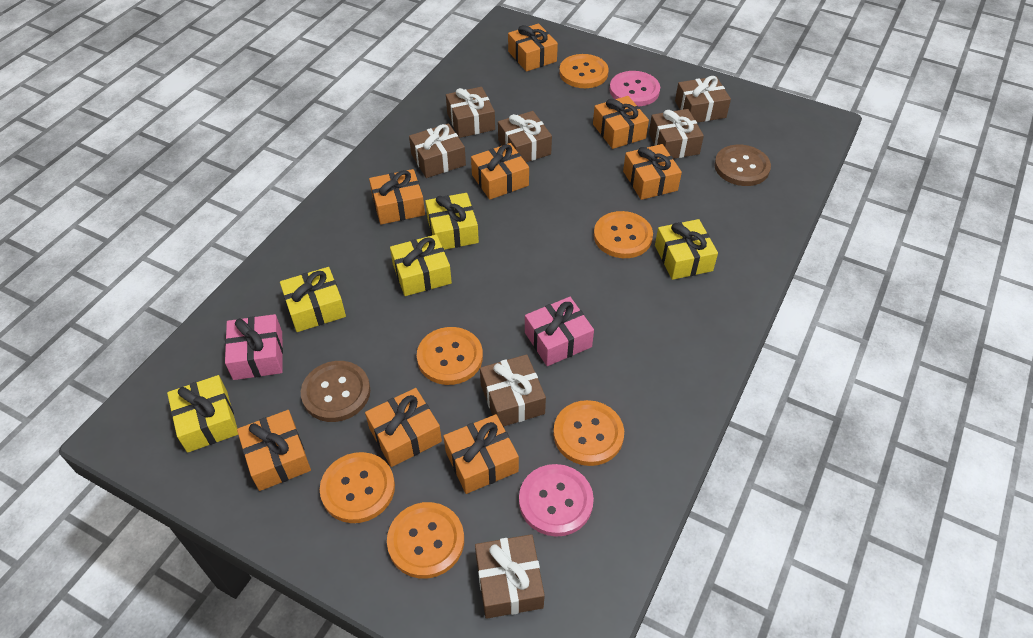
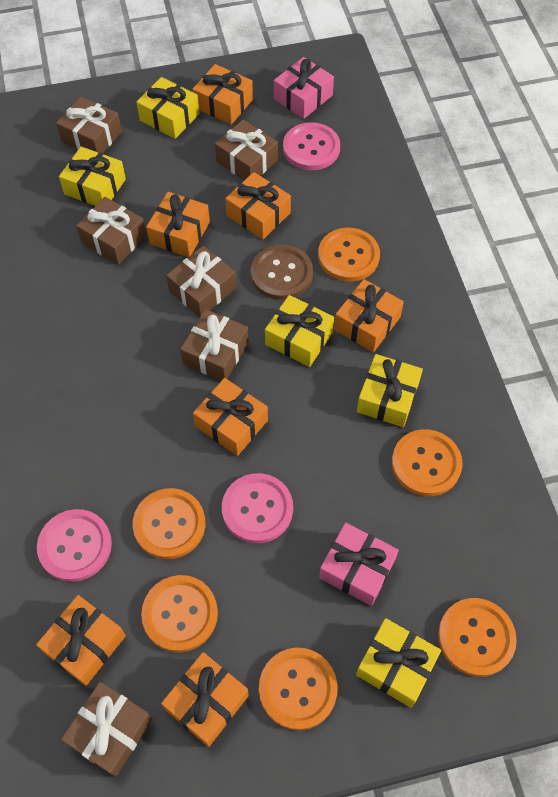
brown button: [301,361,370,422] [714,145,771,186] = 2 -> [251,245,313,300] = 1
brown gift: [409,123,466,178] [446,87,495,138] [475,534,545,619] [480,354,546,427] [498,111,552,162] [649,109,704,159] [675,76,731,123] = 7 -> [56,97,122,153] [61,682,152,777] [76,197,146,265] [166,246,236,317] [180,309,249,381] [215,120,278,180] = 6
orange gift: [237,410,311,491] [365,388,442,467] [369,169,425,224] [444,414,519,494] [471,143,529,200] [508,23,558,72] [593,96,649,149] [623,144,682,200] = 8 -> [36,595,126,686] [146,192,210,257] [161,652,249,747] [192,64,253,125] [193,378,268,456] [225,172,291,240] [334,279,404,353] = 7
pink button: [519,464,594,537] [610,71,660,106] = 2 -> [37,509,112,582] [222,473,293,543] [283,122,340,170] = 3

